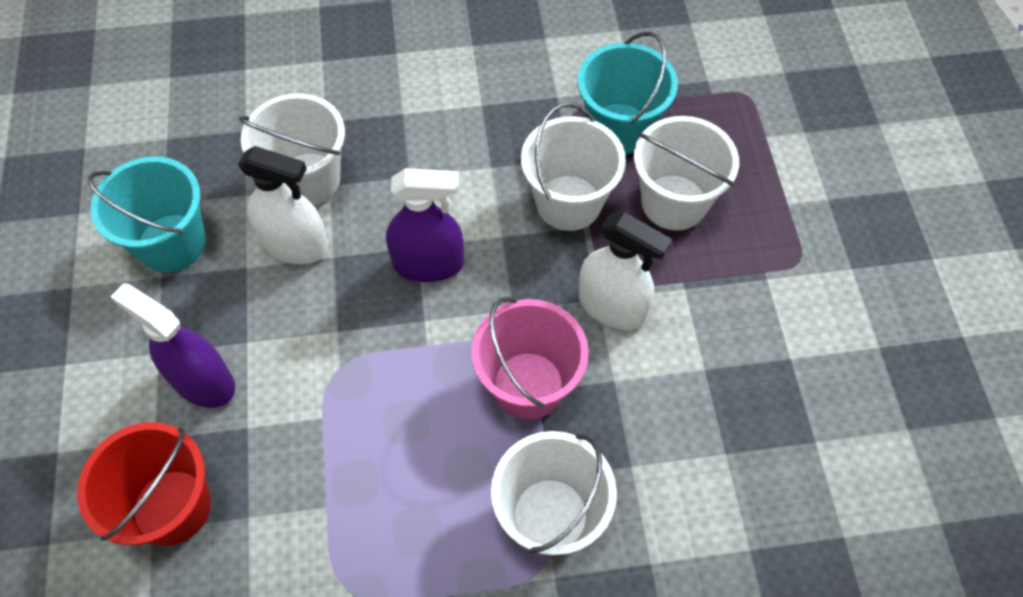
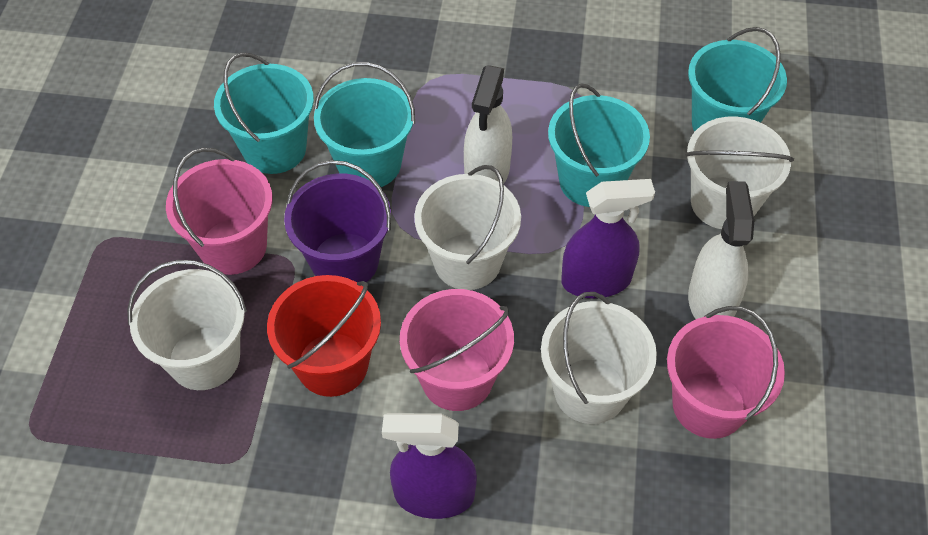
pink bucket: [471,297,588,420] = 1 -> [166,148,272,275] [400,289,514,411] [667,306,785,439] = 3
purple bucket: none = 0 -> [284,160,391,282] = 1
turquoise bucket: [88,156,206,272] [578,32,678,154] = 2 -> [214,52,314,174] [314,62,415,187] [548,84,650,207] [688,27,787,132] = 4

